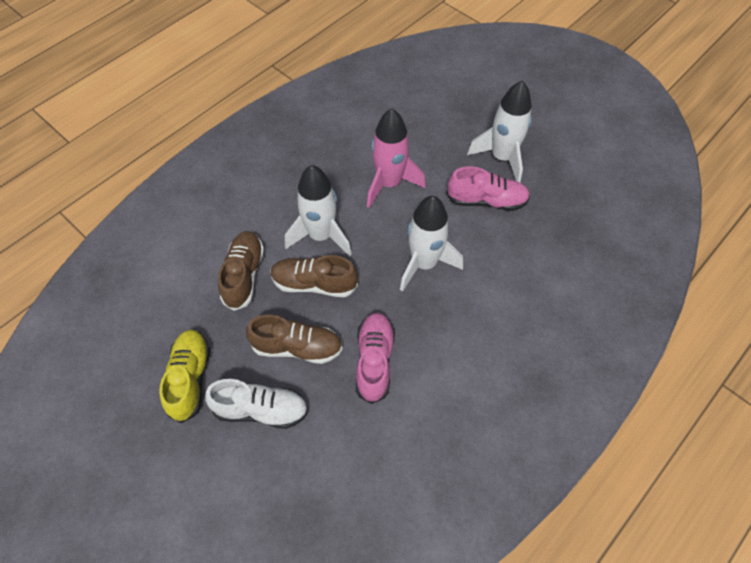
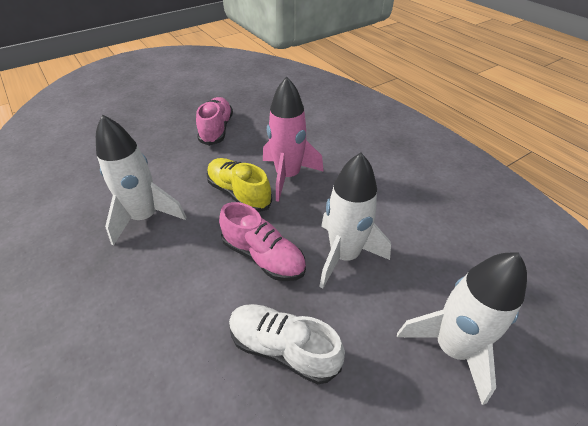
brown shoe: [218,231,264,311] [246,315,343,364] [270,255,358,297] = 3 -> none = 0

